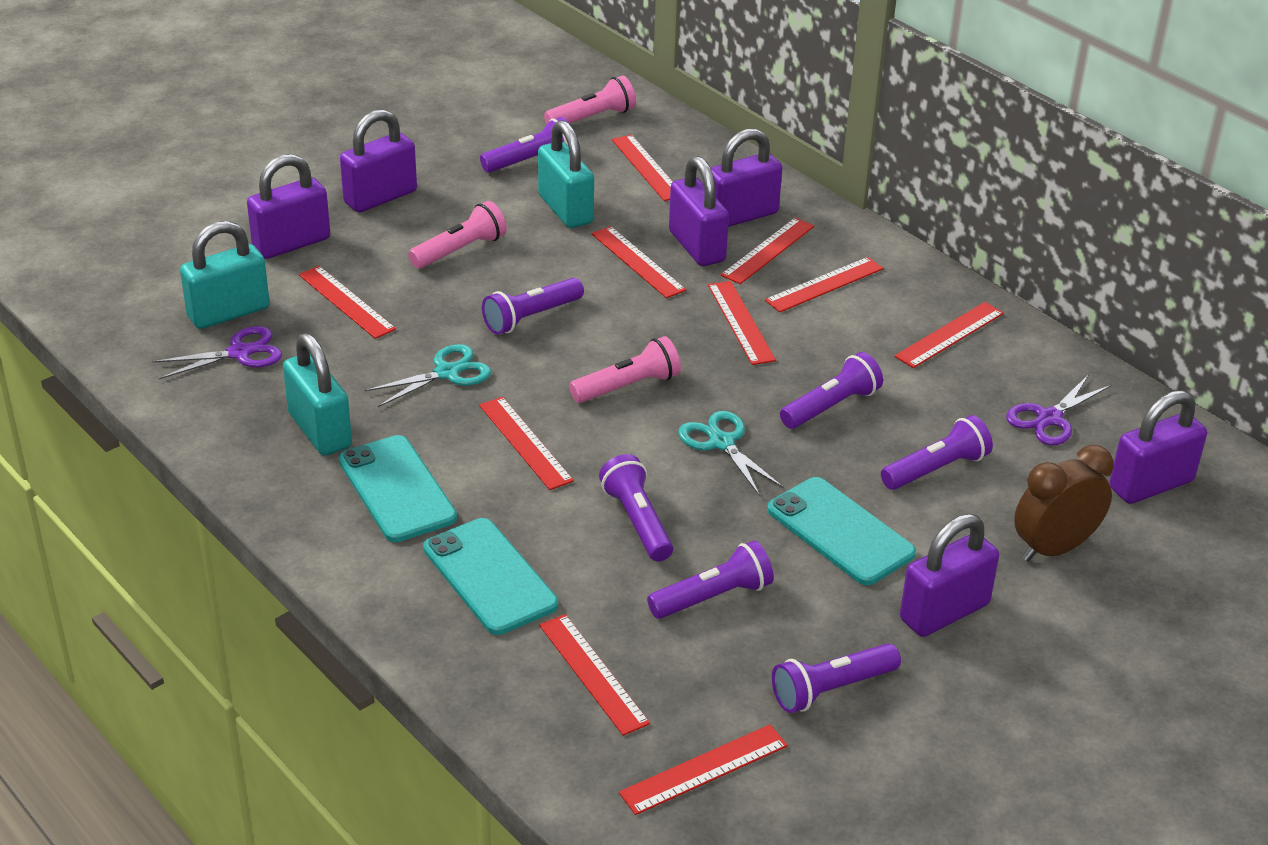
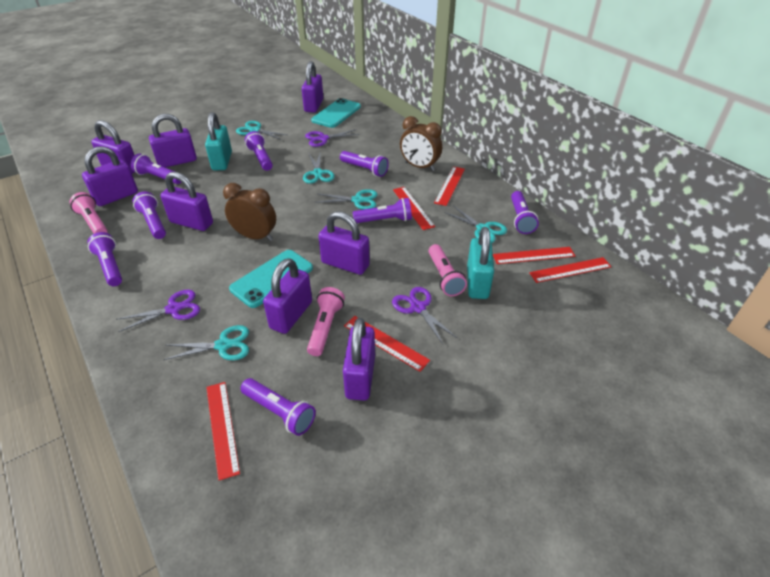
brown clock: [1014,445,1114,562] = 1 -> [223,183,276,241] [400,116,442,171] = 2
purple flashlight: [480,117,568,173] [482,278,584,335] [599,454,673,561] [647,540,774,619] [772,643,901,713] [780,352,883,429] [881,415,993,490] = 7 -> [87,232,122,286] [131,153,181,184] [133,192,166,239] [241,378,316,436] [245,131,273,171] [340,151,389,177] [353,198,412,223] [511,191,539,234] = 8
purple padlock: [247,154,330,259] [340,109,417,212] [669,156,729,266] [711,129,782,227] [900,514,999,637] [1109,390,1207,504] = 6 -> [82,146,138,206] [91,120,135,174] [149,114,197,167] [160,172,213,231] [263,258,312,334] [302,61,323,113] [318,211,370,275] [343,318,375,401] = 8
purple scissors: [153,326,282,379] [1006,374,1112,445] = 2 -> [116,289,200,332] [305,129,360,147] [392,287,457,344] = 3
red ruler: [299,266,396,339] [479,397,574,490] [539,614,650,736] [591,226,686,298] [612,135,673,201] [619,724,788,815] [708,281,776,365] [721,217,814,284] [765,257,884,312] [894,302,1004,368] = 10 -> [206,382,240,480] [344,316,430,372] [393,187,435,230] [434,166,465,206] [493,247,575,264] [529,257,612,283] = 6
turquoise padlock: [180,221,270,329] [283,333,352,456] [538,120,594,228] = 3 -> [205,112,232,170] [467,227,494,299] = 2
turquoise phone: [339,435,457,542] [423,518,558,635] [767,477,916,585] = 3 -> [229,250,313,308] [311,98,361,128] = 2
turquoise scissors: [365,344,491,407] [678,411,784,496] = 2 -> [164,325,249,360] [236,121,287,140] [303,151,335,184] [315,189,378,210] [444,205,507,243] = 5

